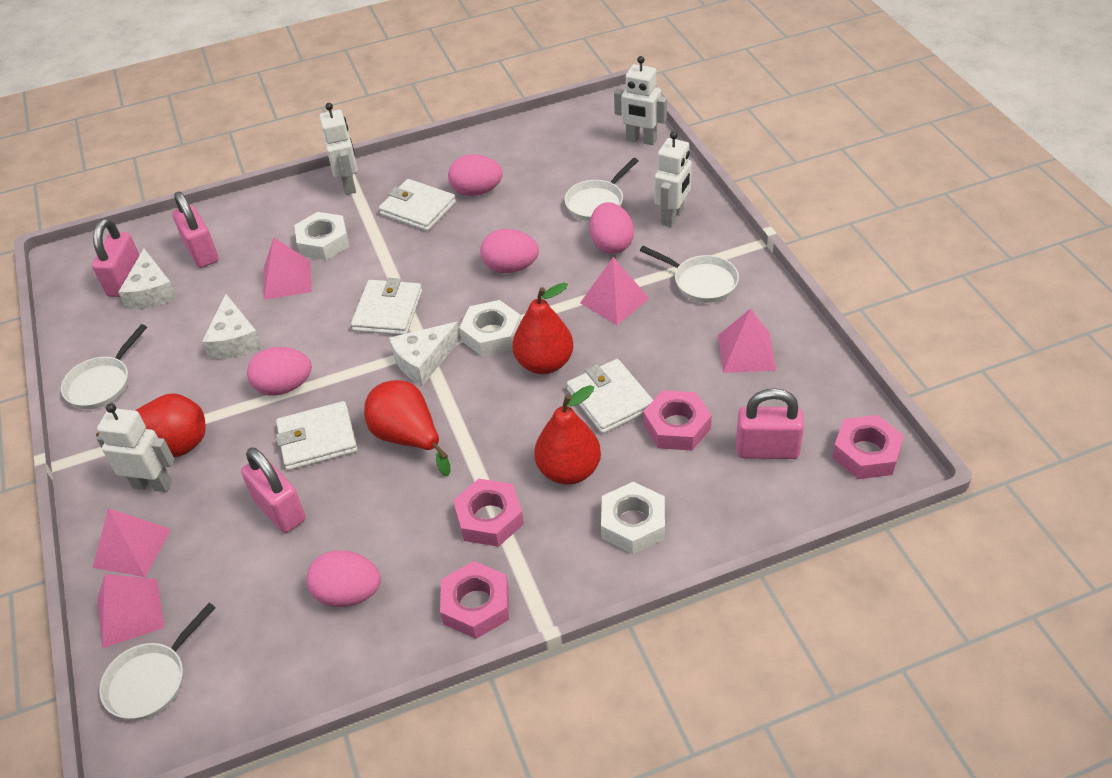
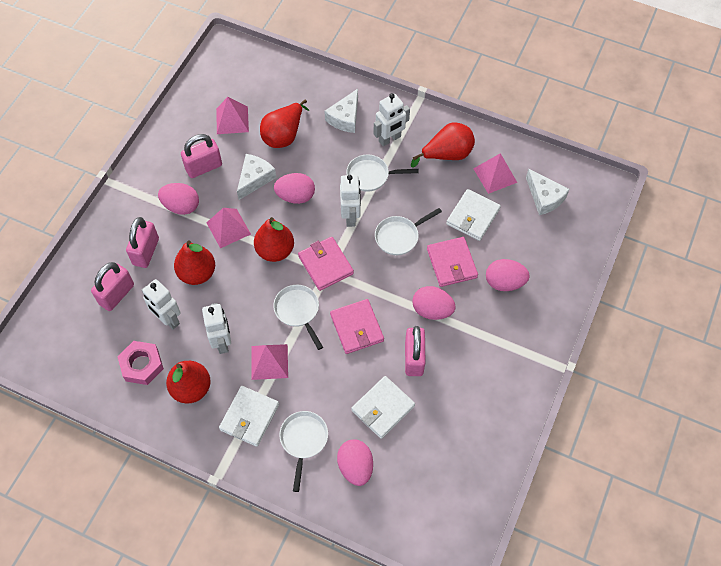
pink nut: [440,561,509,639] [453,479,524,547] [643,390,712,451] [832,415,904,479] = 4 -> [118,341,164,385] = 1
pink pyramid: [93,508,171,577] [97,574,164,648] [264,237,312,300] [580,257,649,325] [718,308,776,373] = 5 -> [206,208,251,248] [216,97,249,134] [252,344,288,380] [473,153,517,194] = 4
pink wallet: none = 0 -> [298,237,354,291] [330,299,384,354] [427,237,478,287] = 3
red pear: [96,393,205,457] [364,380,450,476] [512,282,573,374] [534,385,601,485] = 4 -> [166,361,211,403] [174,240,215,285] [254,217,294,262] [260,100,309,148] [411,122,475,168] = 5
white nut: [294,212,349,260] [459,300,521,356] [601,482,665,554] = 3 -> none = 0
white wallet: [276,401,358,471] [351,278,422,335] [379,179,456,231] [567,359,653,434] = 4 -> [219,386,279,447] [351,376,415,439] [446,189,501,241] = 3

